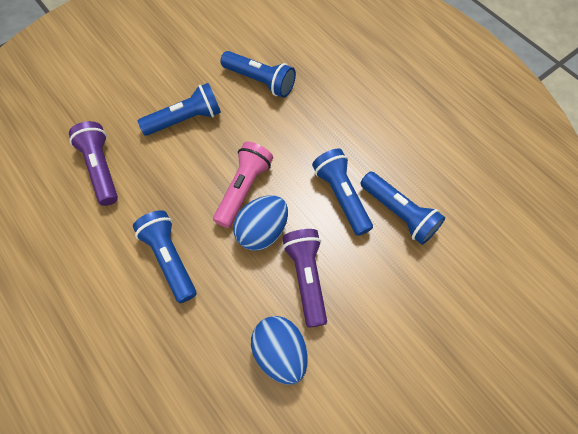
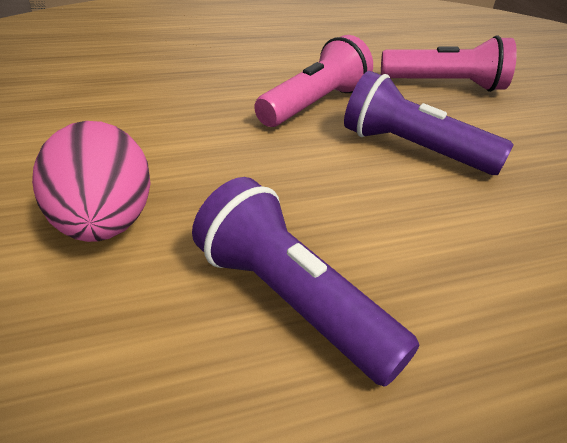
blue egg: [233,195,288,251] [251,316,308,385] = 2 -> none = 0
blue flashlight: [133,210,196,303] [138,83,221,136] [220,51,296,98] [312,148,373,236] [360,172,445,245] = 5 -> none = 0
pink egg: none = 0 -> [32,121,151,242] = 1
pink flashlight: [213,142,273,228] = 1 -> [254,35,373,127] [381,35,517,92] = 2

